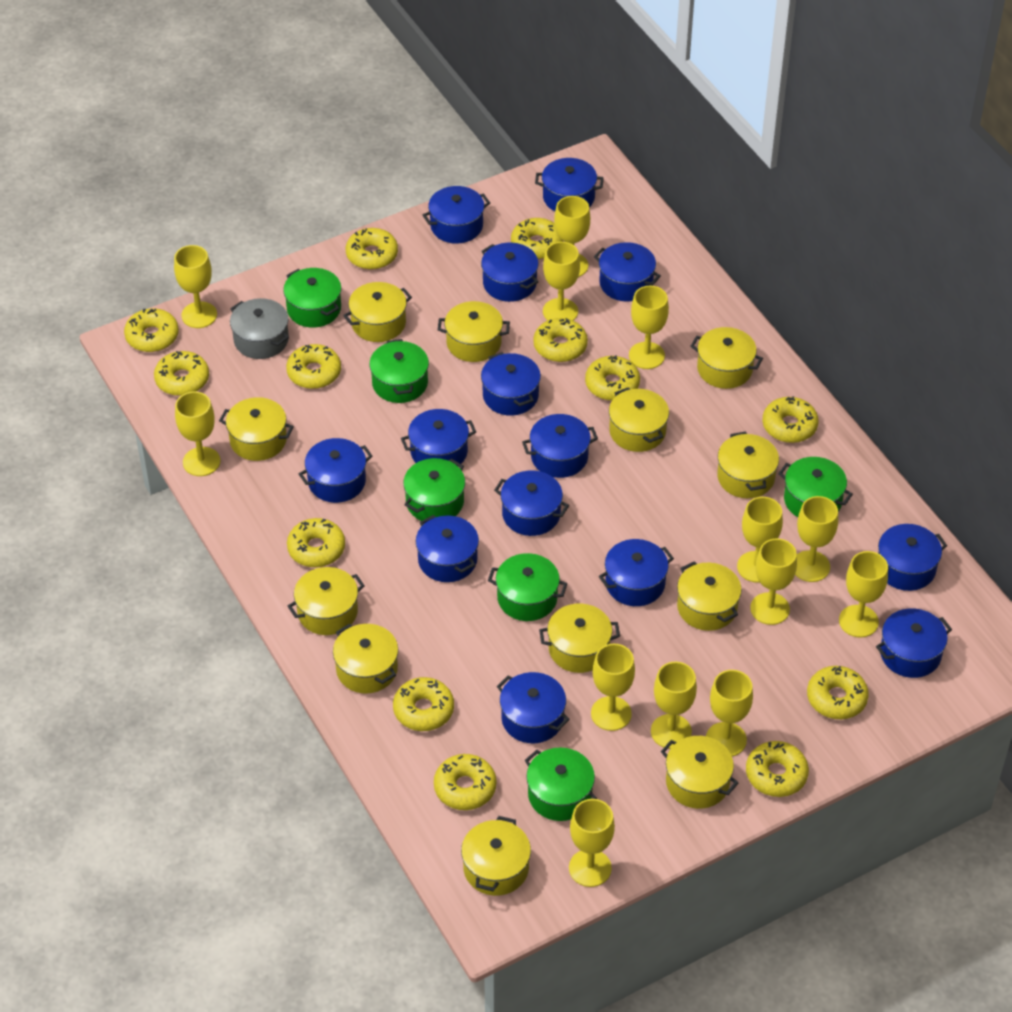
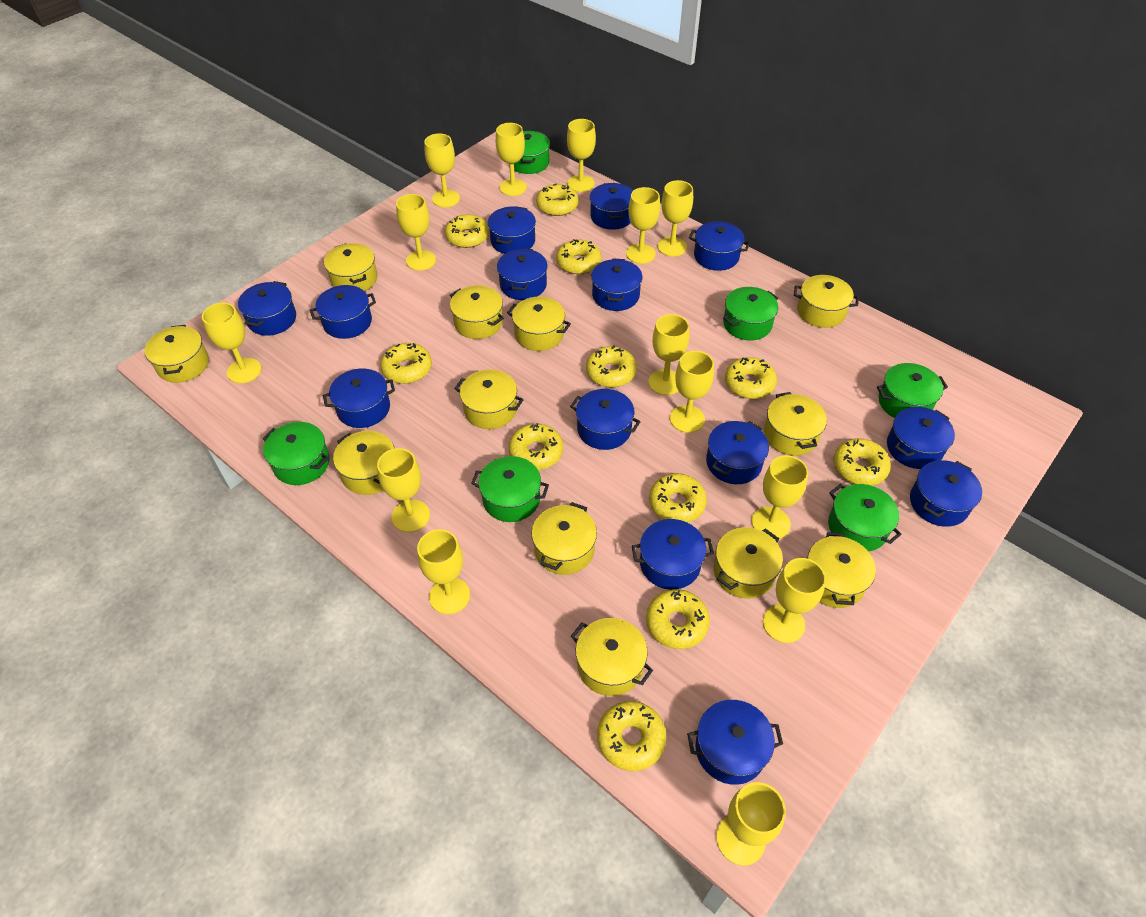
grey pot: [230,298,289,359] = 1 -> none = 0
yellow donut: [124,308,179,352] [154,351,209,396] [286,344,341,389] [287,518,345,567] [346,228,398,269] [393,677,454,731] [434,754,497,810] [511,218,563,259] [533,318,588,362] [585,355,640,401] [746,741,809,797] [762,396,819,443] [807,666,869,719] = 13 -> [380,343,432,384] [445,214,489,248] [509,423,563,470] [536,184,579,216] [556,239,601,274] [586,346,637,387] [597,701,667,771] [646,589,710,649] [649,473,707,523] [725,357,777,399] [833,438,891,486] = 11
yellow goblet: [174,245,217,328] [175,392,220,476] [543,242,580,321] [554,196,590,277] [569,799,615,887] [591,644,635,731] [629,286,669,369] [651,662,697,749] [706,670,753,756] [737,497,783,583] [750,538,797,625] [795,496,838,582] [839,551,888,638] = 13 -> [202,303,261,383] [377,448,430,532] [396,194,436,271] [417,529,470,615] [424,133,460,207] [496,123,527,196] [567,119,596,192] [626,187,660,264] [648,314,689,395] [657,180,693,257] [670,351,714,433] [716,782,786,866] [752,455,808,540] [763,558,826,643] = 14

